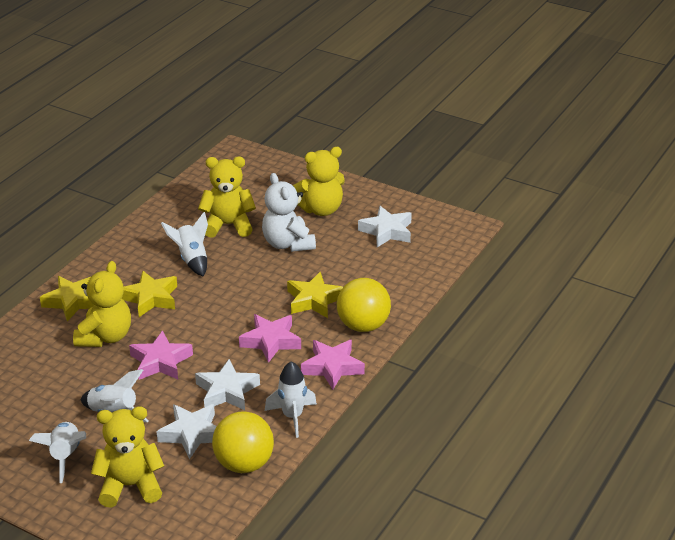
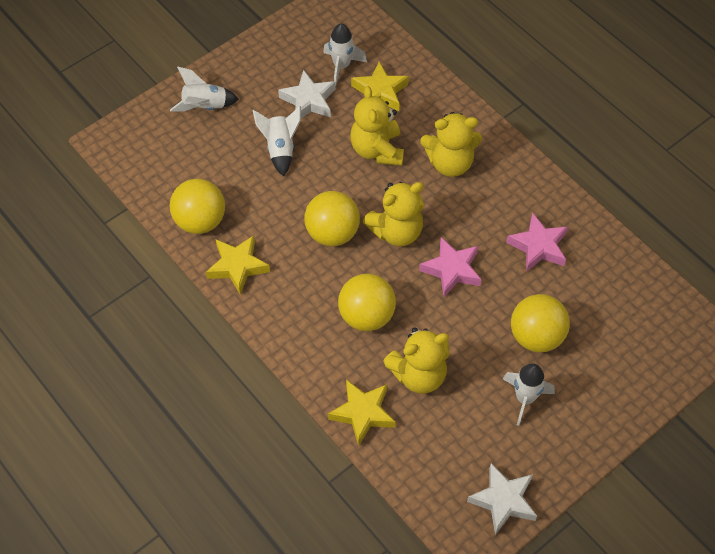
pink star: [129,331,193,380] [239,314,301,363] [301,340,365,389] = 3 -> [419,237,482,297] [506,212,568,272] = 2
white star: [156,404,217,459] [195,359,260,410] [358,206,412,247] = 3 -> [278,70,336,118] [467,463,537,535] = 2
white teddy bear: [262,173,316,252] = 1 -> none = 0
yellow ball: [212,411,274,473] [337,278,391,332] = 2 -> [170,179,225,234] [305,191,360,246] [338,274,396,331] [511,294,570,353] = 4

